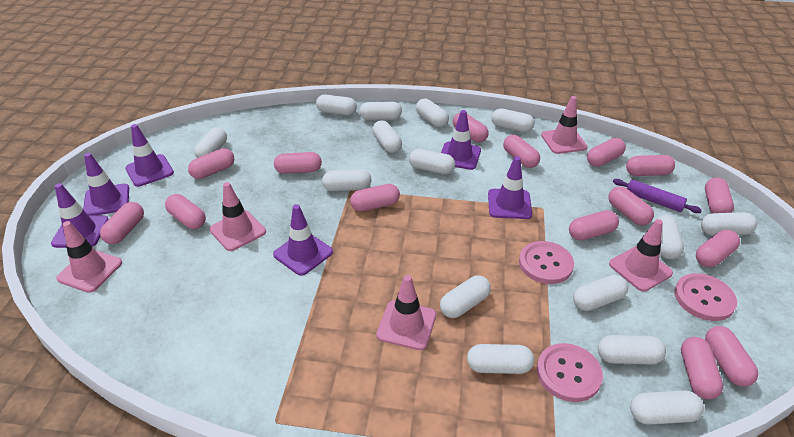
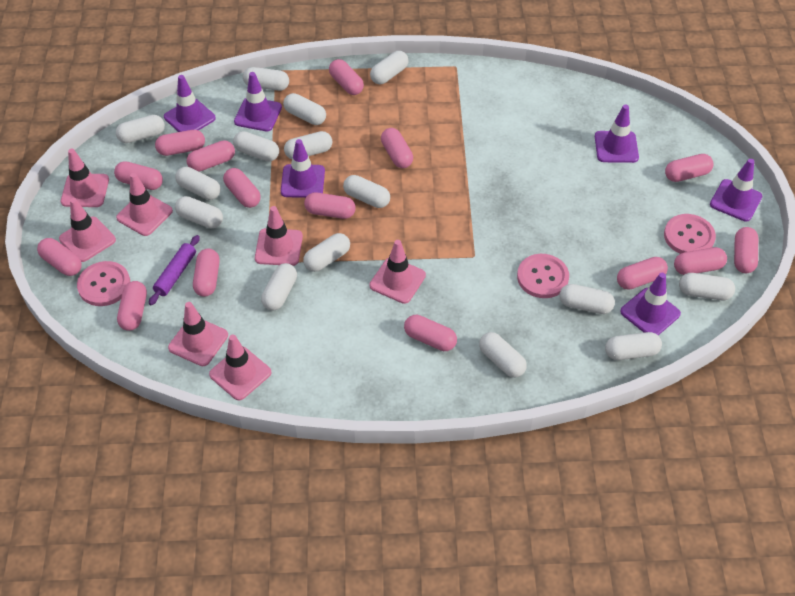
pink traffic cone: [56,221,122,293] [210,182,266,251] [376,275,436,350] [541,96,588,154] [609,219,673,292] = 5 -> [59,198,116,262] [61,149,109,207] [116,173,173,236] [168,302,228,366] [209,335,271,400] [255,206,303,266] [370,240,426,304] = 7

